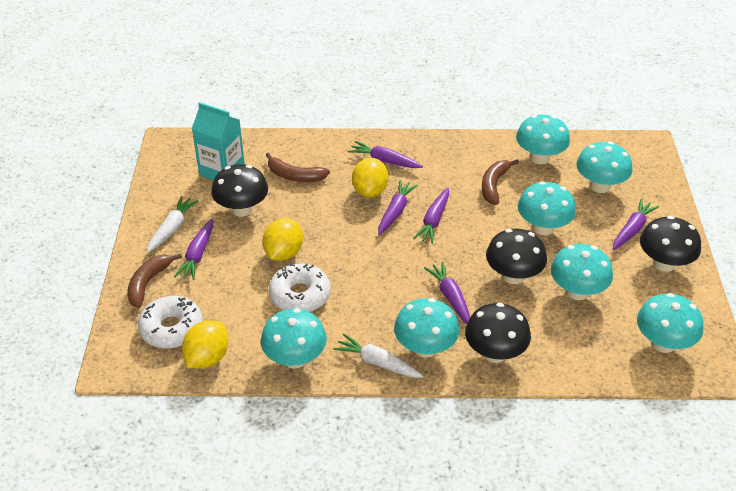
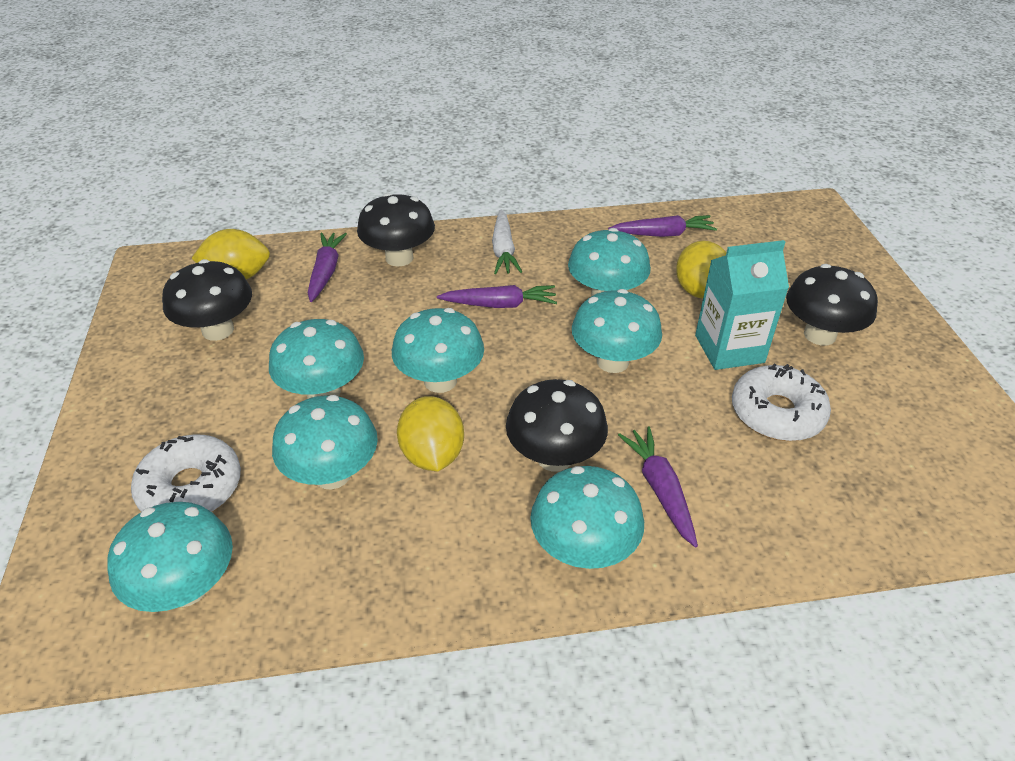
brown banana: [128,253,182,308] [266,152,330,182] [482,159,519,205] = 3 -> none = 0
purple carrot: [174,219,213,280] [348,141,423,168] [378,180,418,235] [413,188,449,244] [424,262,470,324] [613,199,659,250] = 6 -> [308,233,347,302] [437,285,557,308] [608,215,717,237] [618,427,698,547] = 4
white carrot: [147,196,199,253] [333,334,424,378] = 2 -> [492,209,522,274] = 1

